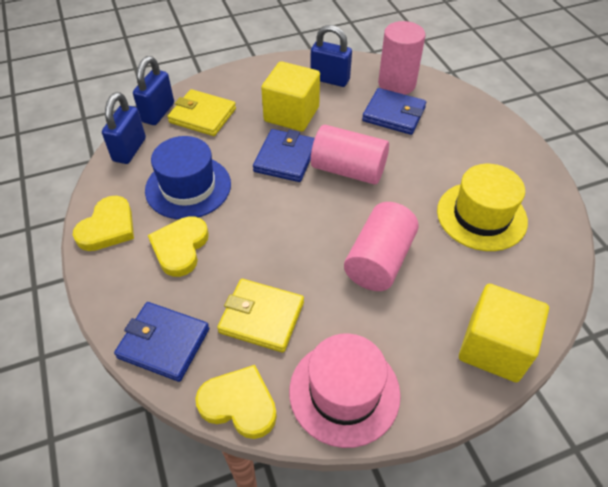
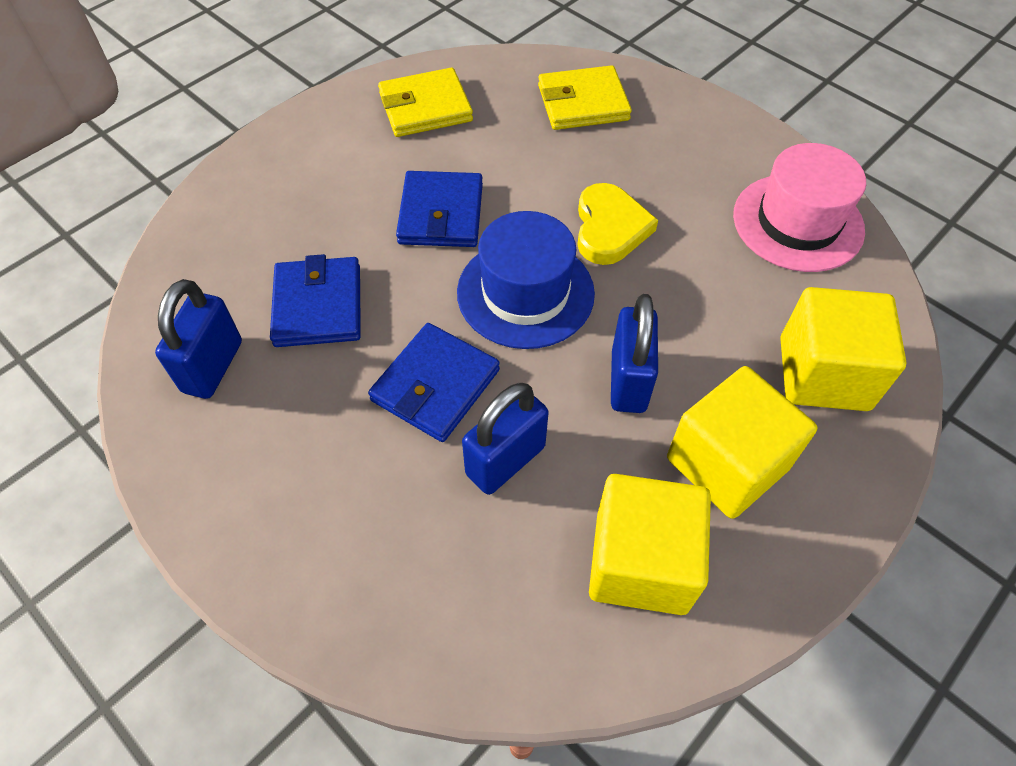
pink cylinder: [311,125,389,185] [344,202,419,291] [378,21,425,95] = 3 -> none = 0
yellow cube: [261,61,320,131] [459,284,549,382] = 2 -> [589,474,711,615] [667,366,817,519] [780,287,907,411] = 3
yellow hat: [437,164,528,251] = 1 -> none = 0
yellow heart: [73,196,134,251] [148,216,209,277] [196,365,277,439] = 3 -> [577,183,658,265] = 1

